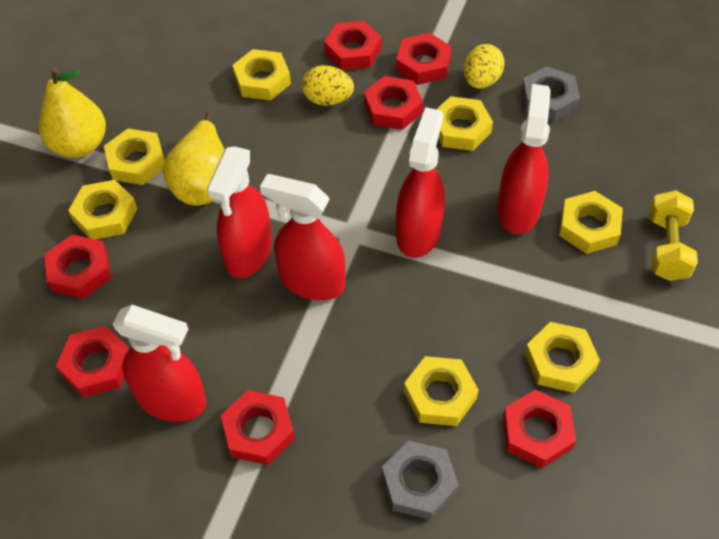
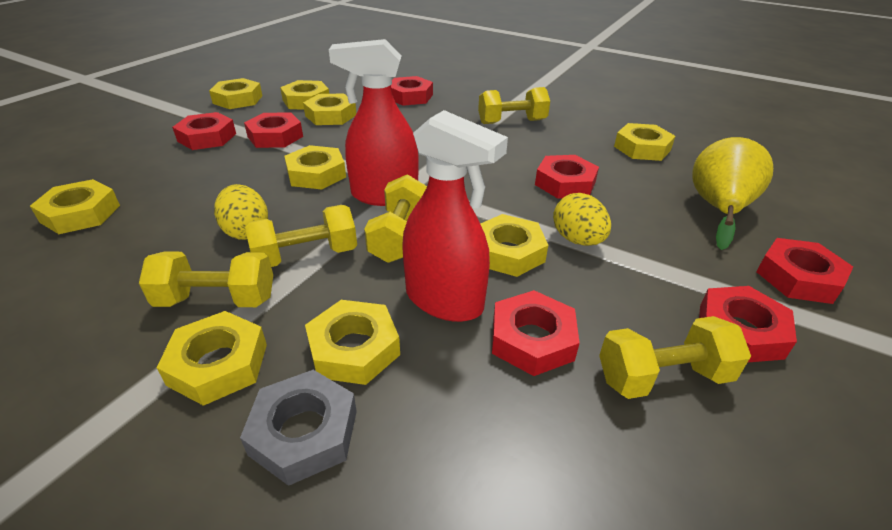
grey nut: [382,441,459,520] [521,67,580,122] = 2 -> [240,370,357,486] = 1
red spray bottle: [113,305,206,422] [207,146,272,278] [260,174,346,300] [396,107,445,258] [497,84,551,234] = 5 -> [329,39,419,206] [402,110,508,322] = 2
yellow dumbbell: [649,190,698,281] = 1 -> [139,251,273,307] [245,205,357,267] [364,174,427,263] [478,87,550,124] [599,316,751,399] = 5
yellow nut: [68,180,137,240] [104,128,165,185] [232,49,291,101] [404,356,479,426] [436,96,493,151] [525,322,600,393] [559,191,623,254] = 7 -> [30,179,120,234] [157,311,267,406] [209,78,262,109] [280,80,329,110] [284,145,346,190] [303,93,356,125] [305,300,400,385] [480,214,548,277] [614,123,675,161] = 9
yellow pear: [39,67,106,158] [163,113,224,206] = 2 -> [692,137,773,250] = 1

